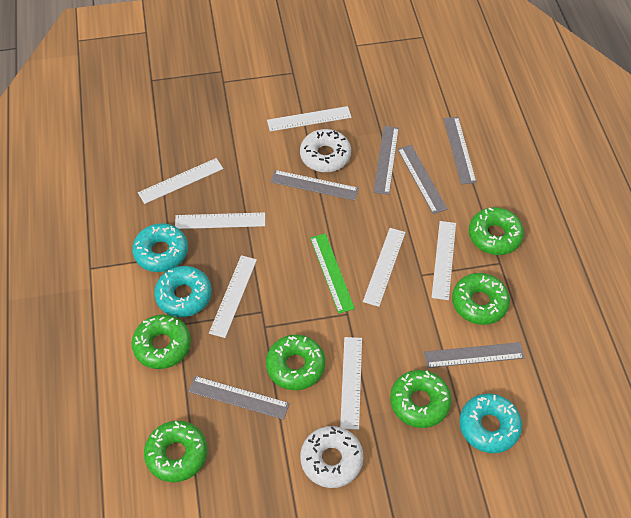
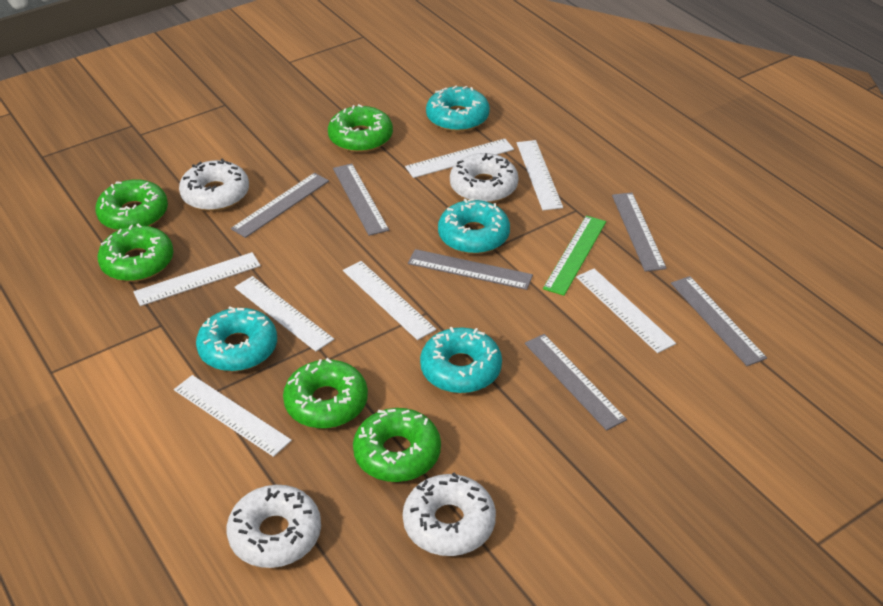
green donut: [132,315,191,369] [144,421,207,482] [266,335,325,390] [390,370,452,428] [452,273,510,325] [469,207,524,255] = 6 -> [95,179,168,230] [97,224,174,282] [283,358,368,428] [328,104,393,152] [353,408,441,482] = 5
turquoise donut: [132,223,188,272] [154,266,212,317] [459,394,522,453] = 3 -> [196,307,277,371] [420,327,502,393] [426,86,490,132] [438,198,510,254] = 4
white donut: [300,129,351,172] [300,426,364,488] = 2 -> [179,158,249,211] [227,485,321,568] [403,473,496,556] [450,153,519,203] = 4

